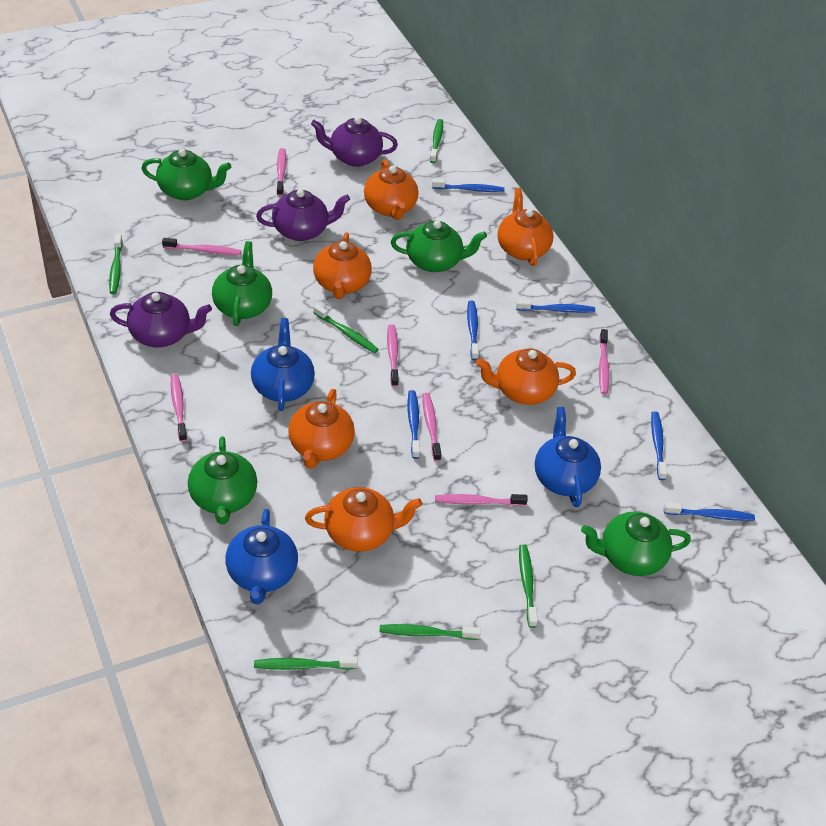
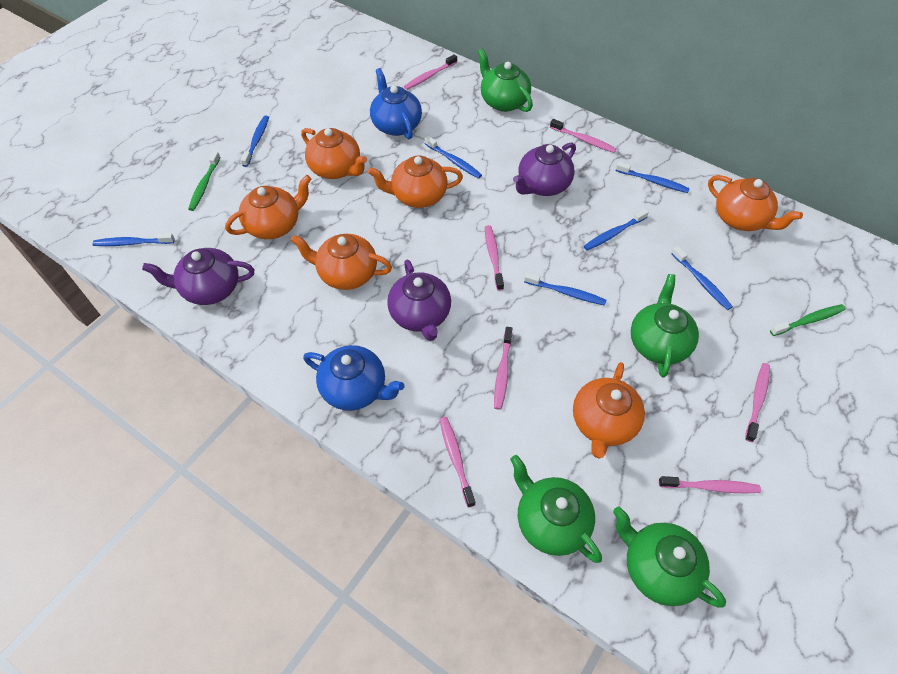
blue teapot: [225,509,298,604] [251,318,315,411] [535,407,601,507] = 3 -> [303,345,404,411] [370,68,422,139] = 2
blue toothbrush: [408,390,420,459] [432,179,505,192] [467,300,479,360] [516,300,595,313] [651,411,667,480] [664,502,755,521] = 6 -> [92,233,175,246] [241,115,269,167] [425,136,482,179] [524,273,606,306] [584,209,649,251] [616,162,690,193] [671,246,733,310] = 7
green teapot: [141,149,231,200] [188,436,257,524] [212,241,272,326] [391,220,487,272] [581,511,691,576] = 5 -> [478,48,533,112] [510,455,602,563] [613,507,726,608] [631,274,699,378] = 4
green toothbrush: [109,234,123,294] [254,656,358,670] [313,304,379,353] [379,624,481,640] [430,119,443,163] [519,544,538,628] = 6 -> [188,151,220,211] [770,304,846,336] = 2

